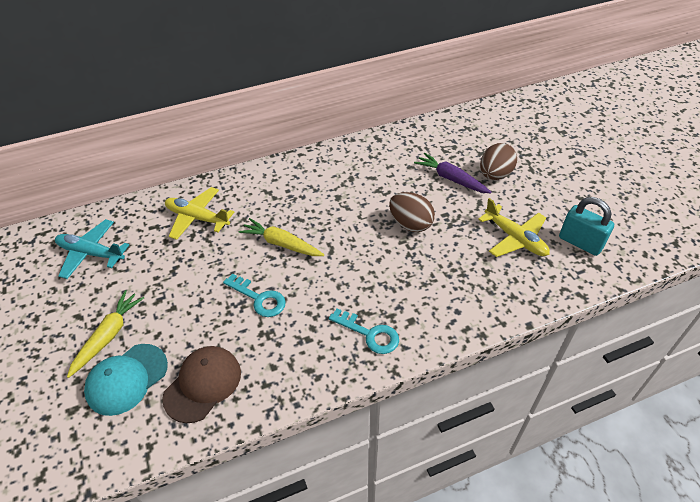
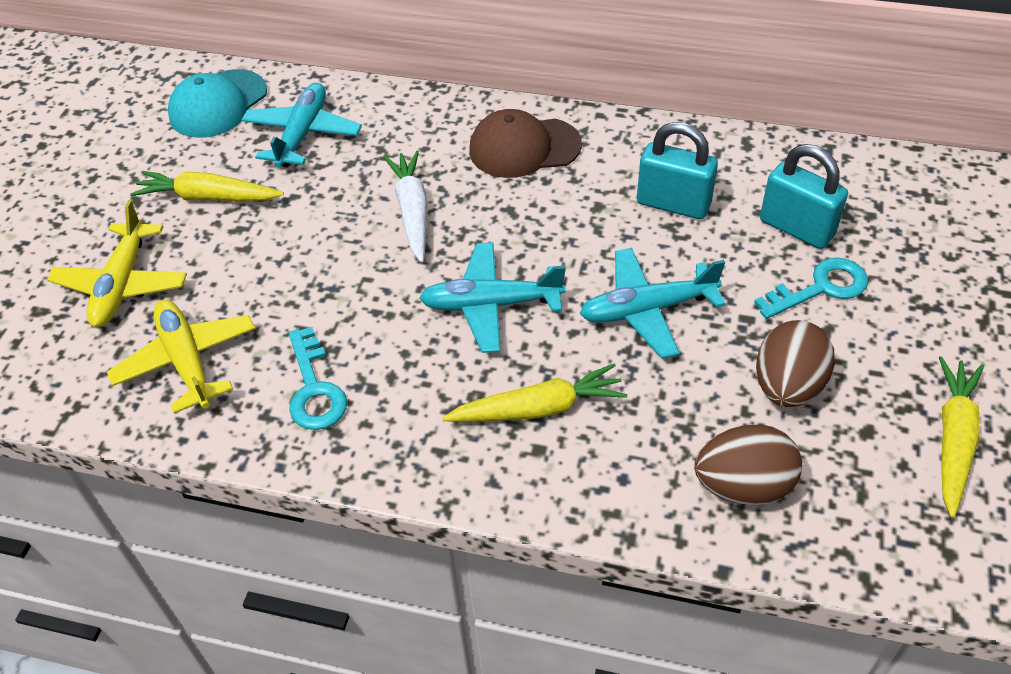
purple carrot: [414,153,492,193] = 1 -> none = 0
turquoise padlock: [559,197,614,256] = 1 -> [637,122,718,219] [760,144,848,249] = 2
turquoise plane: [55,219,129,279] = 1 -> [241,83,362,168] [419,242,566,353] [580,248,726,359] = 3
white carrot: none = 0 -> [384,151,428,263] = 1
yellow carrot: [67,290,144,378] [238,218,324,256] = 2 -> [130,171,284,201] [442,364,627,422] [939,356,984,518] = 3

